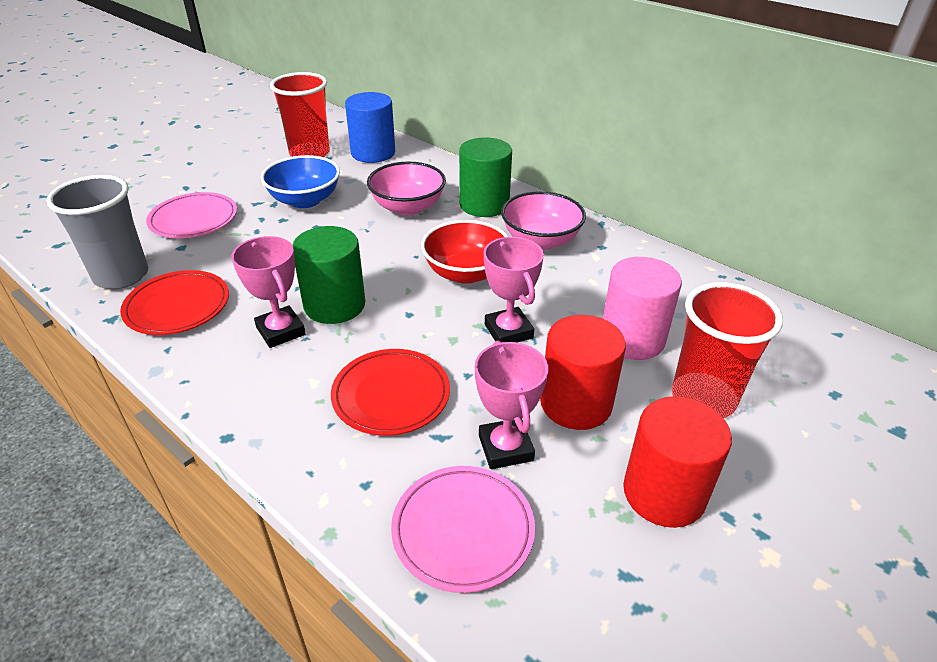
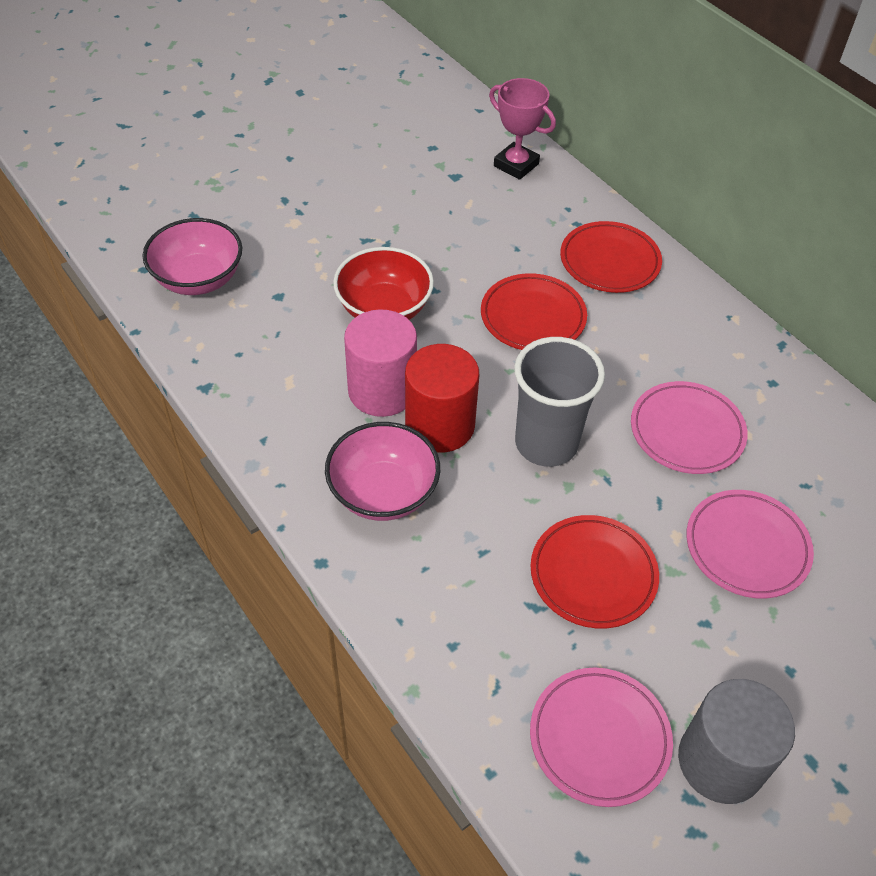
blue bowl: [261,155,340,208] = 1 -> none = 0
blue cylinder: [345,92,395,163] = 1 -> none = 0
green cylinder: [292,226,365,324] [459,137,512,217] = 2 -> none = 0
grey cylinder: none = 0 -> [678,679,795,804] = 1
pink plate: [146,192,237,238] [391,466,535,593] = 2 -> [530,668,673,807] [631,381,748,474] [686,490,814,599] = 3
pink trophy: [232,236,306,348] [475,341,548,469] [484,237,544,342] = 3 -> [489,78,556,180] = 1
red cup: [270,72,330,157] [672,282,783,418] = 2 -> none = 0
red cylinder: [540,315,626,430] [623,396,732,528] = 2 -> [405,344,479,453] = 1
red plate: [120,270,229,335] [331,349,450,436] = 2 -> [481,273,587,350] [531,515,659,629] [560,221,662,293] = 3

